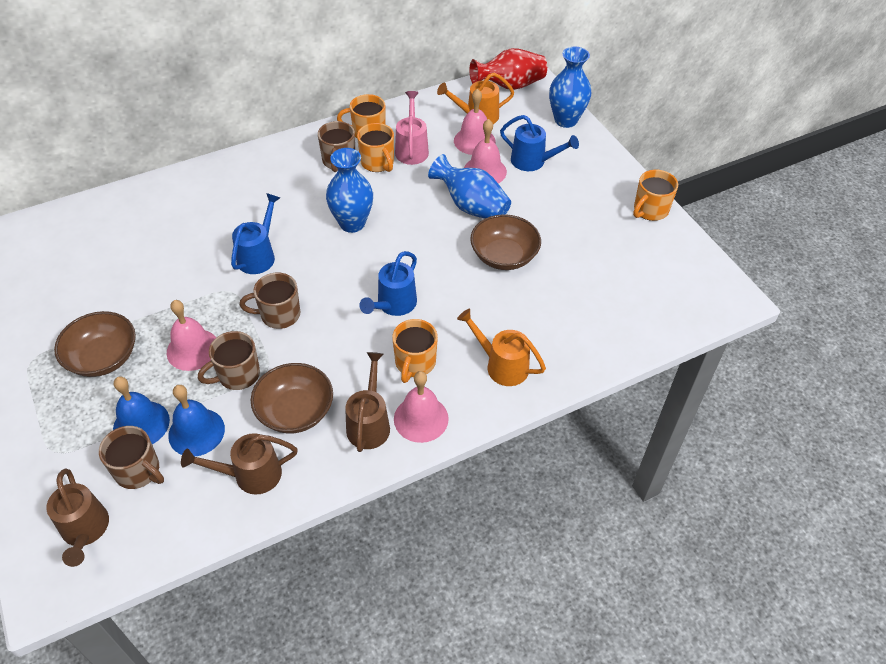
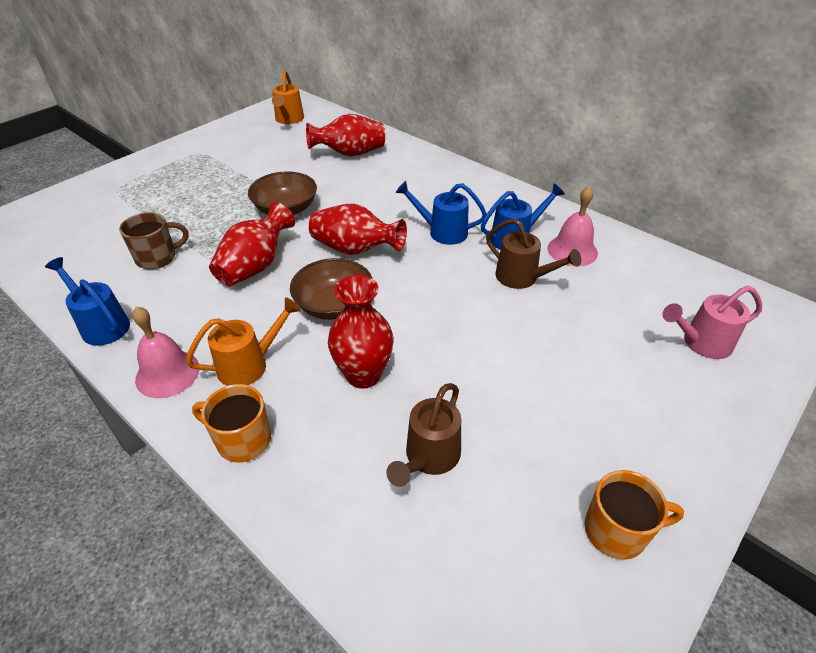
blue bell: [113,377,170,444] [168,385,225,457] = 2 -> none = 0
blue vase: [326,148,373,233] [428,154,511,219] [549,47,591,128] = 3 -> none = 0
brown bowl: [54,311,136,377] [251,363,333,433] [470,214,541,270] = 3 -> [248,172,317,215] [290,258,373,320] = 2
brown mug: [99,426,164,489] [198,331,260,390] [240,273,300,329] [318,121,355,172] = 4 -> [119,212,188,269] = 1
brown watering can: [46,468,109,567] [181,433,298,495] [345,352,390,452] = 3 -> [386,383,461,487] [486,218,581,289] = 2
orange mug: [337,94,386,138] [357,123,394,172] [392,319,438,383] [633,170,678,221] = 4 -> [192,384,271,462] [584,470,684,560] = 2
pink bell: [167,300,216,371] [394,371,449,443] [454,89,496,155] [464,119,507,183] = 4 -> [132,306,199,398] [548,186,598,266] = 2
red vase: [469,48,547,90] = 1 -> [209,202,295,286] [306,114,385,156] [309,204,407,255] [328,275,394,389] = 4

